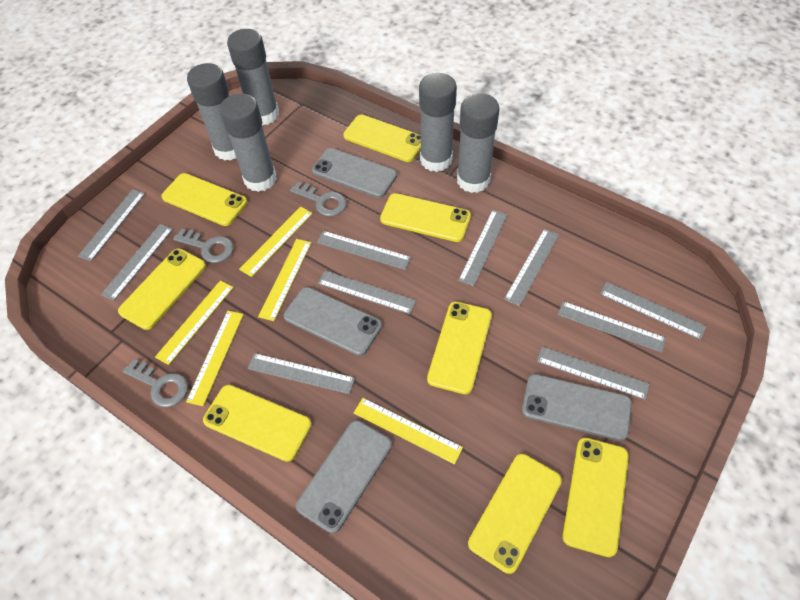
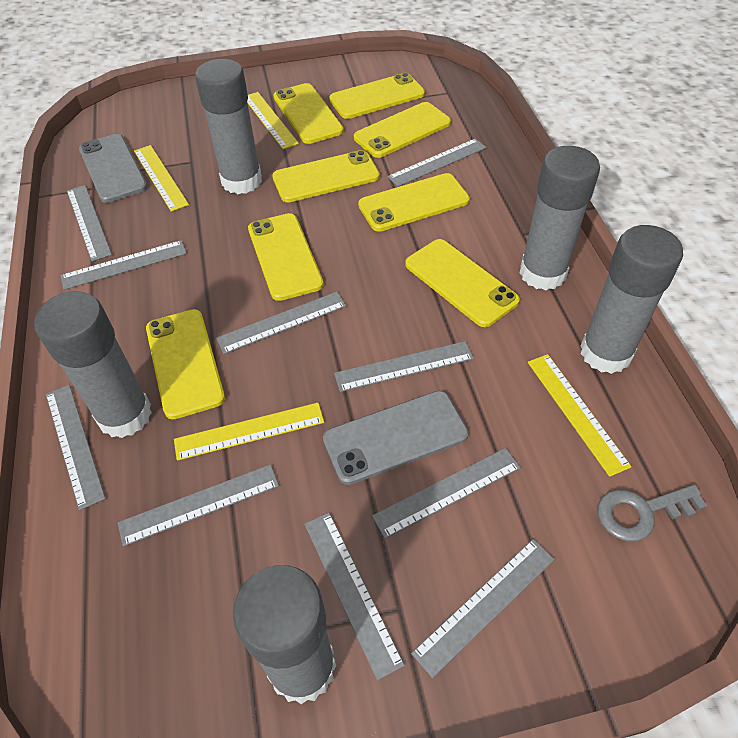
grey key: [123,359,188,408] [173,229,234,263] [290,182,347,217] = 3 -> [598,484,707,541] = 1
grey phone: [284,287,382,356] [296,421,392,534] [312,148,397,198] [522,374,632,441] = 4 -> [79,134,147,203] [323,391,469,485] = 2
yellow ruler: [155,280,234,365] [186,311,244,406] [239,207,313,277] [258,239,311,321] [354,398,463,464] = 5 -> [134,145,189,212] [174,403,324,461] [247,92,299,149] [528,354,632,477] = 4

